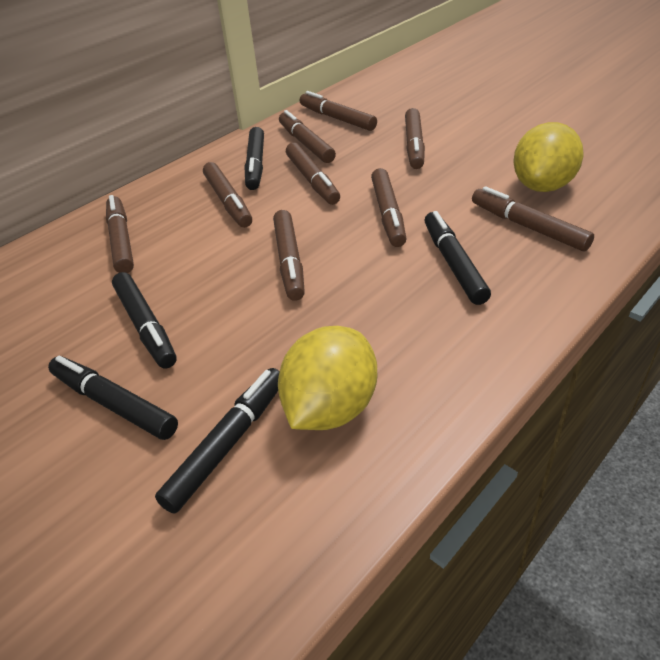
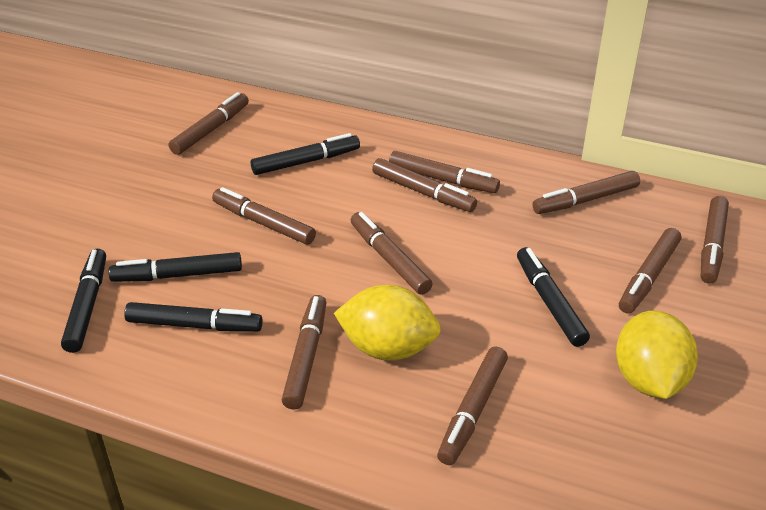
brown marker: [106,195,134,273] [203,162,252,228] [273,210,305,301] [279,110,336,163] [286,143,340,205] [300,91,377,131] [371,168,406,247] [405,108,425,169] [472,186,594,251] = 9 -> [169,92,249,155] [212,187,316,245] [282,295,327,409] [351,212,432,295] [372,158,477,212] [389,151,500,193] [437,346,508,465] [533,171,640,214] [619,228,681,314] [701,196,729,284] = 10

